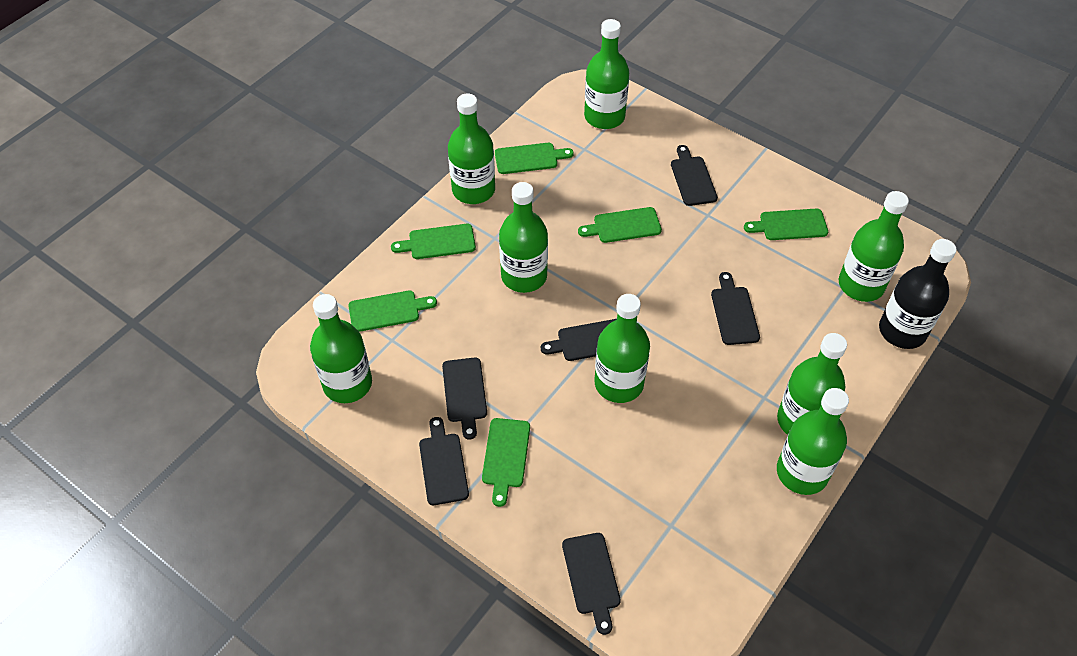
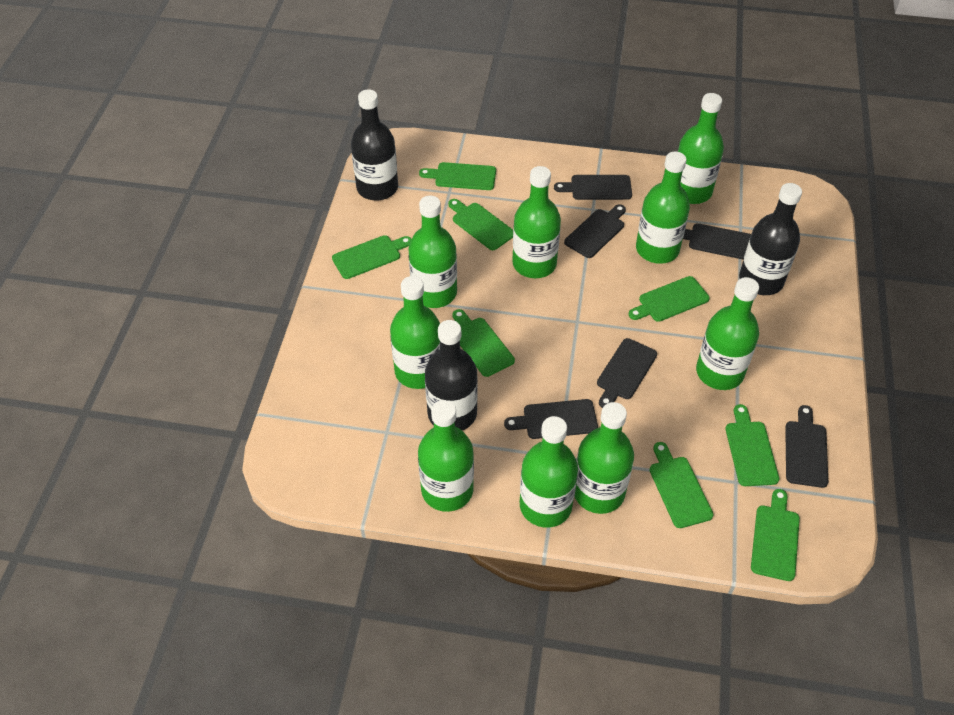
black bottle: [879,239,956,349] = 1 -> [351,89,398,201] [425,320,478,431] [739,183,802,295] = 3
green bottle: [310,294,372,403] [448,93,495,204] [499,182,548,293] [584,19,629,129] [594,294,650,403] [777,333,847,435] [777,388,849,495] [839,191,909,302] = 8 -> [390,276,440,389] [408,196,457,308] [418,400,474,512] [512,166,561,278] [520,416,578,528] [574,402,634,514] [636,152,690,264] [678,93,724,204] [696,277,759,390] = 9
green cutting board: [348,290,437,332] [391,224,476,259] [482,418,530,507] [495,143,574,174] [578,207,662,243] [744,209,828,240] = 6 -> [332,235,411,279] [419,162,496,190] [448,199,513,250] [453,309,515,377] [629,276,710,322] [650,442,714,528] [725,404,779,486] [751,489,800,581] = 8

